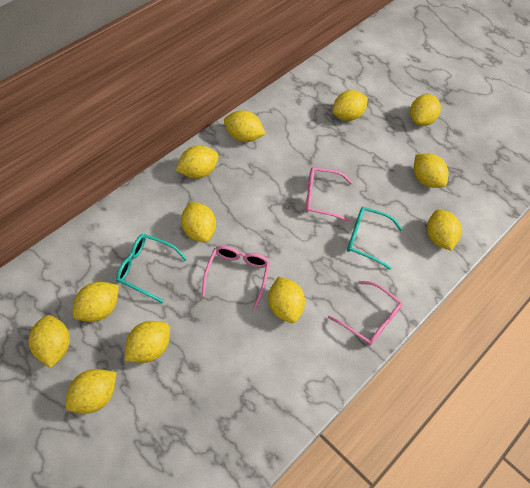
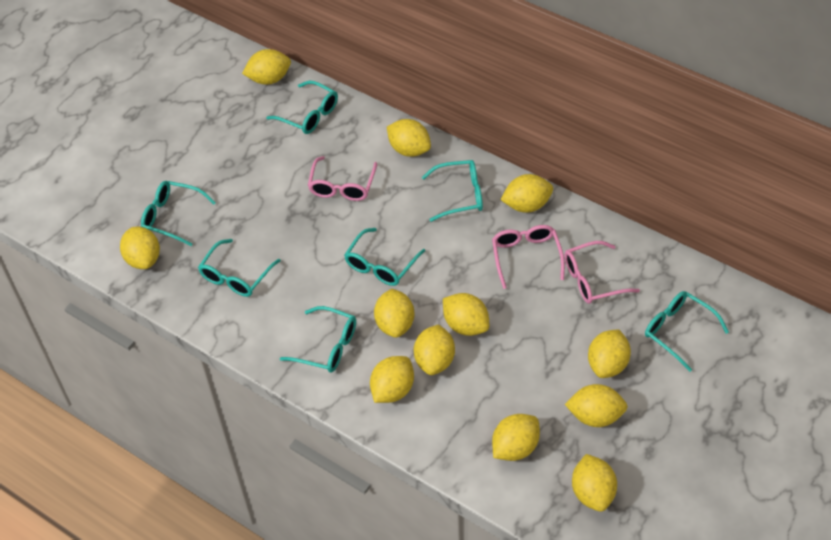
turquoise glasses: [116,234,187,303] [347,207,402,270] = 2 -> [141,181,216,246] [198,239,281,297] [266,81,338,134] [280,306,356,373] [344,228,425,286] [422,160,483,222] [645,291,729,372] = 7

